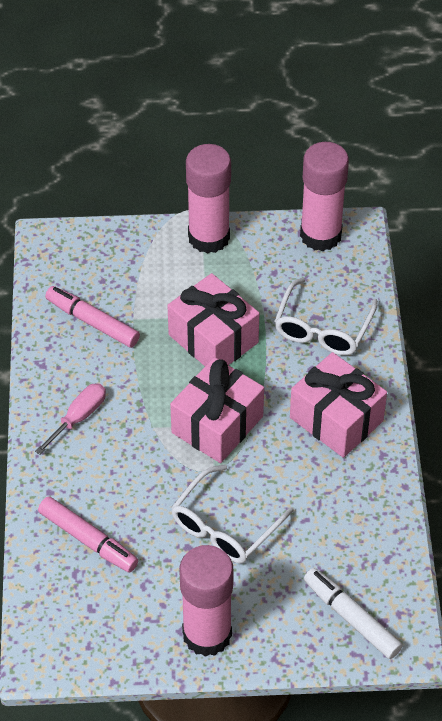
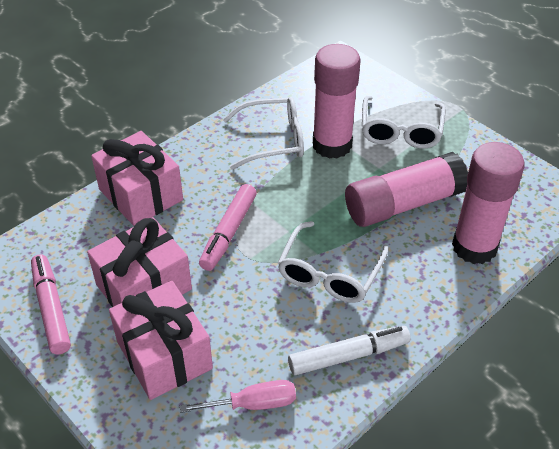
white glasses: [171,464,294,563] [274,278,378,355] = 2 -> [223,97,304,170] [278,221,388,303] [362,96,445,149] = 3

